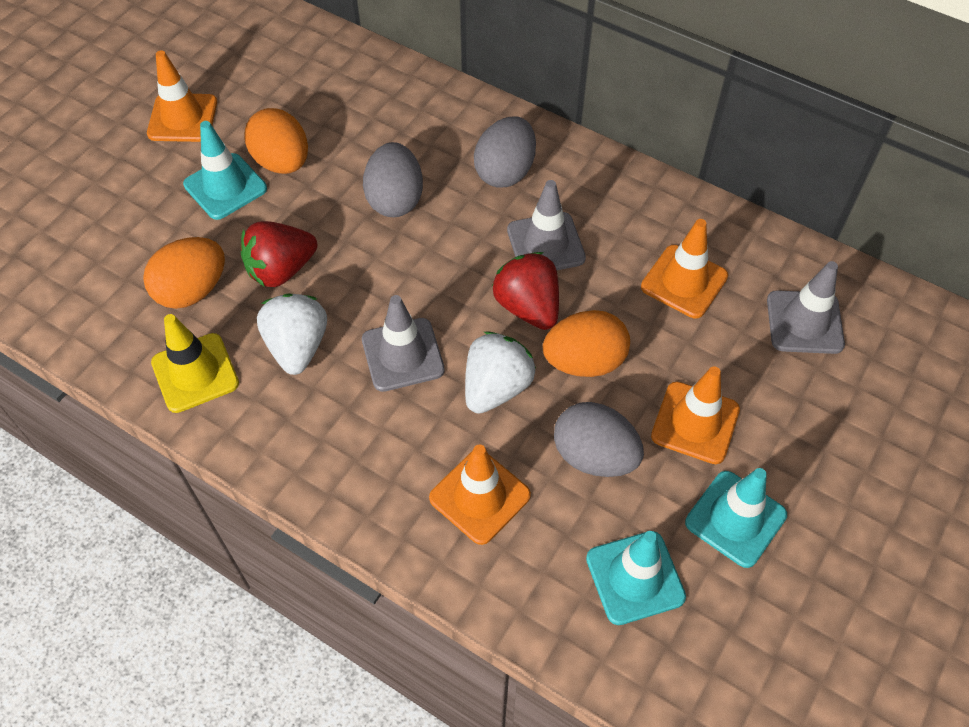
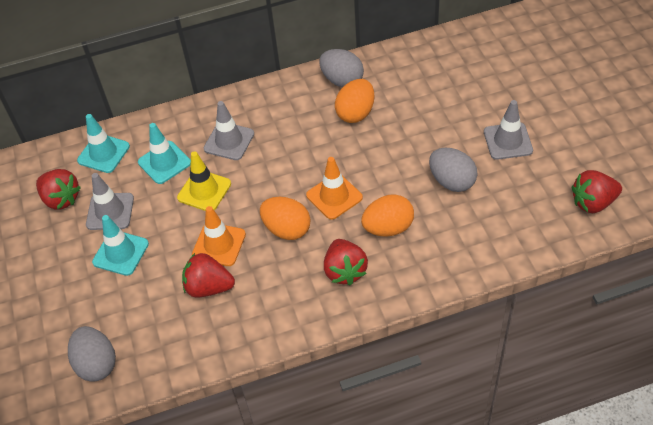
orange traffic cone: [147,50,217,142] [429,444,531,545] [641,219,728,318] [651,366,740,464] = 4 -> [192,206,246,266] [306,157,363,220] = 2
red strawberry: [241,221,318,287] [492,252,559,330] = 2 -> [36,169,81,210] [182,253,235,298] [324,239,368,286] [572,170,622,213] = 4
white strawberry: [257,294,327,375] [465,331,536,414] = 2 -> none = 0

